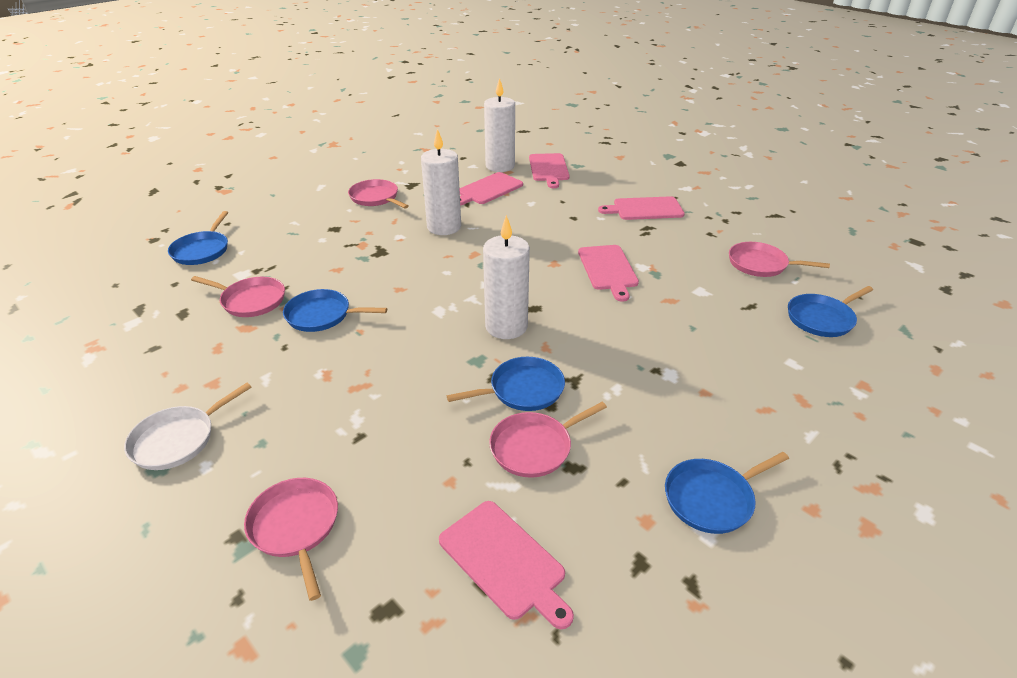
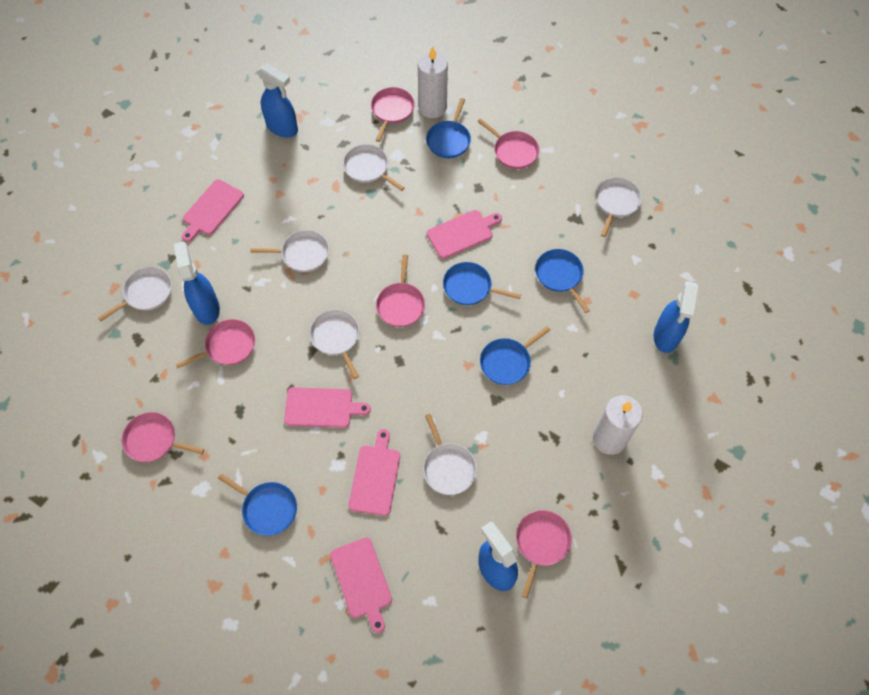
blue spray bottle: none = 0 -> [174,242,220,325] [257,63,298,138] [478,522,518,591] [654,282,698,353] = 4
pink pan: [191,276,285,317] [244,478,338,601] [348,179,409,208] [489,402,607,478] [729,242,830,277] = 5 -> [122,412,204,462] [176,319,255,368] [371,87,415,142] [376,255,425,327] [477,118,539,169] [516,510,572,599] = 6
white candle: [421,129,461,235] [483,215,530,339] [484,78,515,172] = 3 -> [418,46,448,118] [593,395,643,455] = 2
white pan: [124,383,252,470] = 1 -> [98,267,172,321] [250,230,329,272] [310,310,359,379] [343,144,405,191] [423,414,477,495] [596,177,642,237] = 6

